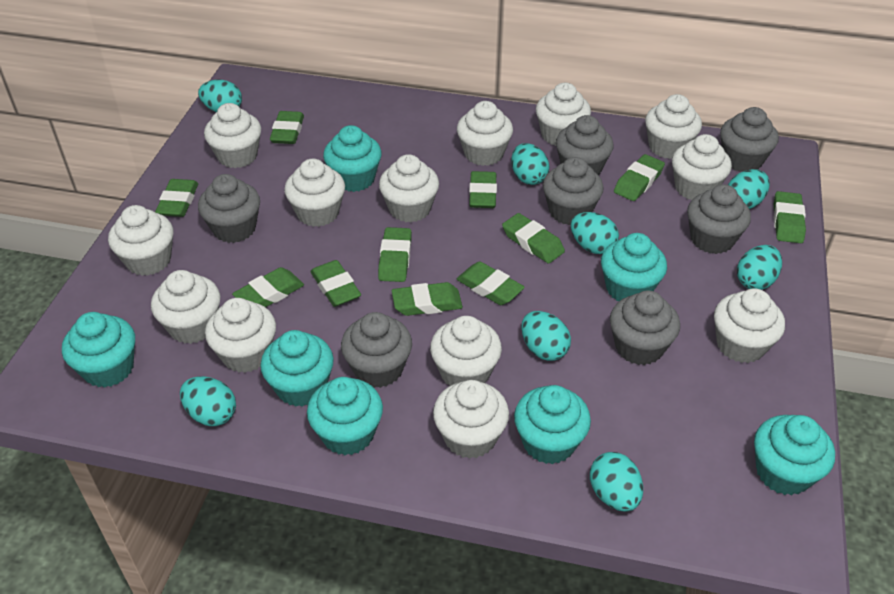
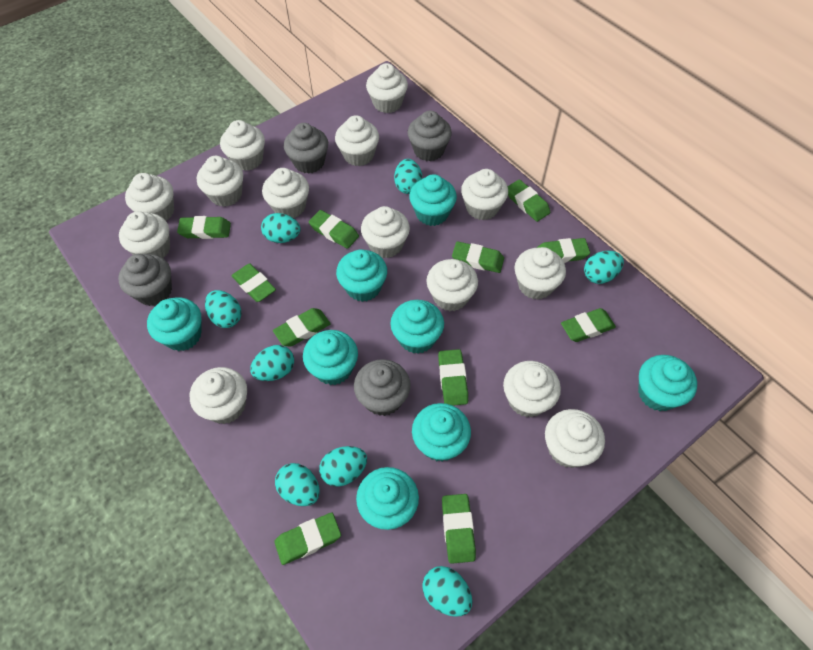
grey cupcake: [198,174,260,243] [341,312,412,388] [543,157,604,225] [556,115,614,175] [610,291,680,365] [687,184,751,254] [720,107,779,172] = 7 -> [118,254,172,306] [284,123,328,174] [354,359,411,416] [408,111,452,161] = 4
turquoise cupcake: [62,312,135,388] [260,330,334,407] [307,377,383,455] [323,125,382,192] [514,385,591,464] [601,233,667,301] [754,415,835,495] = 7 -> [147,297,201,351] [303,330,358,385] [336,249,387,302] [356,467,419,530] [390,300,444,354] [409,174,457,226] [412,403,471,462] [638,355,697,411] = 8
white cupcake: [108,205,173,276] [151,270,221,344] [204,103,261,168] [205,298,276,373] [284,159,345,227] [379,154,439,222] [430,316,502,386] [433,380,509,459] [457,101,513,166] [536,83,591,146] [645,94,702,159] [672,134,732,200] [714,288,785,363] = 13 -> [119,211,170,259] [125,173,174,221] [190,367,247,424] [197,156,243,207] [220,120,265,171] [262,168,309,218] [335,115,379,166] [361,206,410,258] [366,63,408,113] [426,259,478,311] [461,169,508,220] [503,361,561,417] [515,247,566,300] [545,409,605,468] = 14

